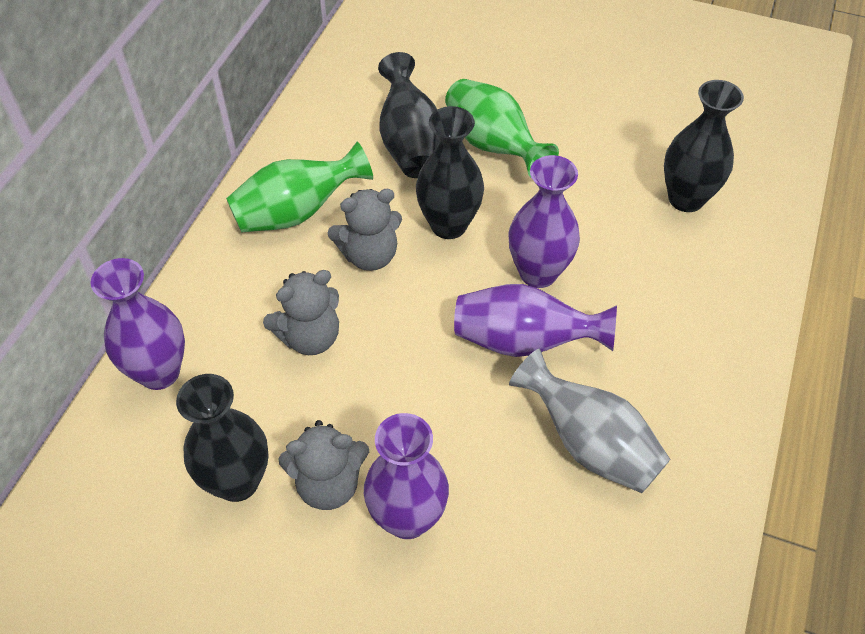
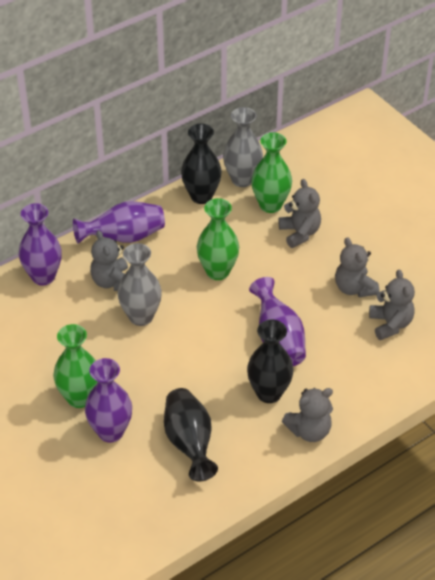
black vase: [176,374,269,502] [378,52,440,178] [416,106,484,239] [664,80,744,212] = 4 -> [164,388,218,481] [181,124,222,204] [247,319,294,403] = 3
green vase: [226,142,373,232] [445,79,559,177] = 2 -> [53,324,98,408] [197,198,239,280] [251,132,292,213] = 3
grey teddy bear: [263,270,339,355] [279,420,369,510] [327,189,402,271] = 3 -> [90,230,128,291] [278,179,321,248] [282,388,333,442] [335,237,379,297] [369,269,415,340] = 5
grey vase: [509,349,670,493] = 1 -> [117,243,162,326] [223,107,263,187] = 2

